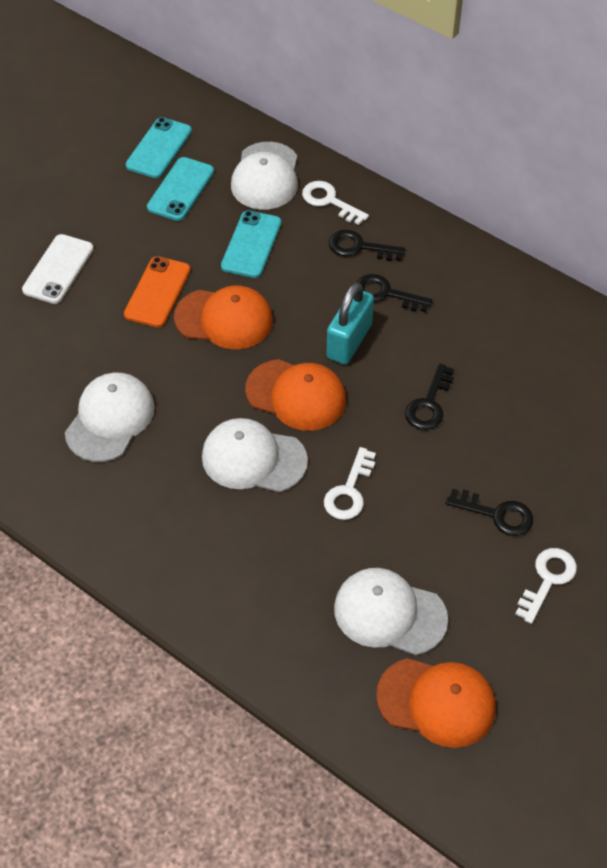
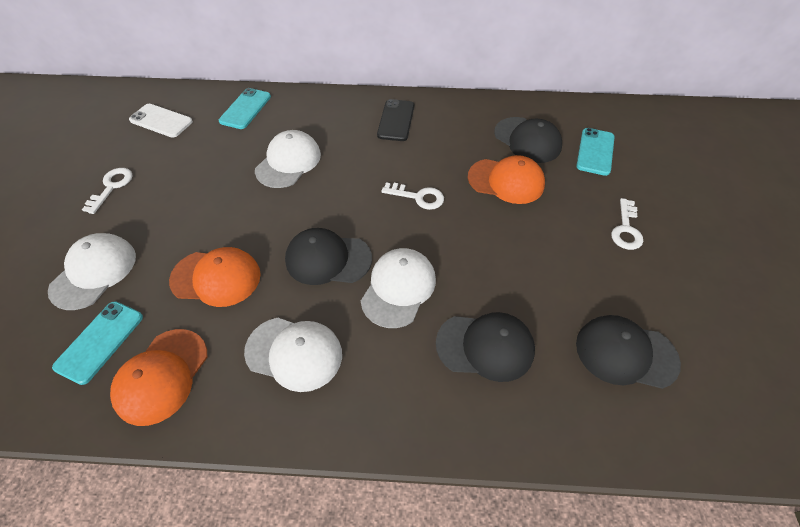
black cap: none = 0 -> [285,228,372,285] [436,312,535,382] [494,117,562,163] [576,315,681,389] = 4
black key: [329,229,405,261] [357,274,432,312] [405,363,454,430] [446,489,533,536] = 4 -> none = 0
black phone: none = 0 -> [377,99,414,141] = 1
orange phone: [124,256,191,328] = 1 -> none = 0
turquoise padlock: [326,282,374,365] = 1 -> none = 0

